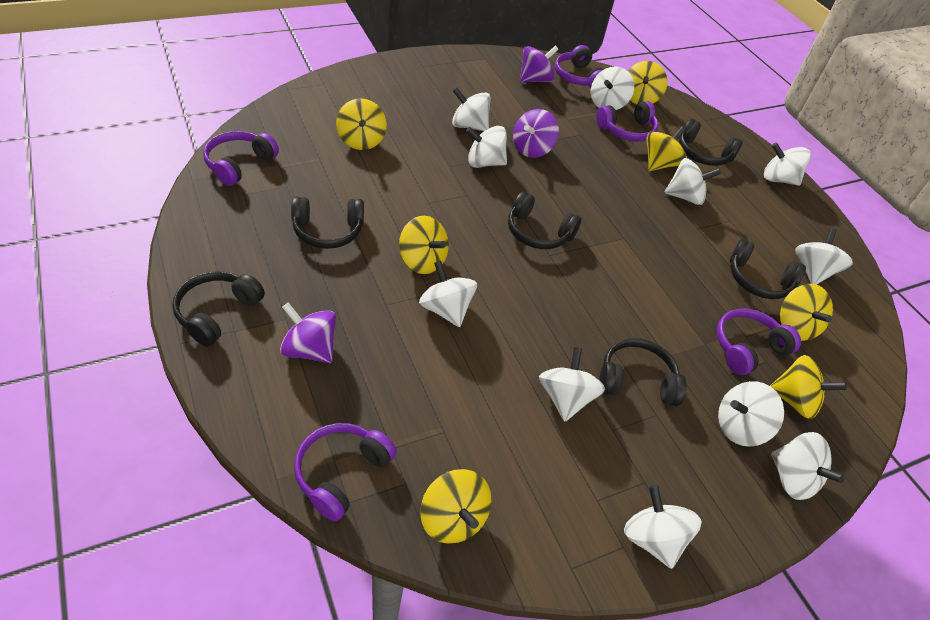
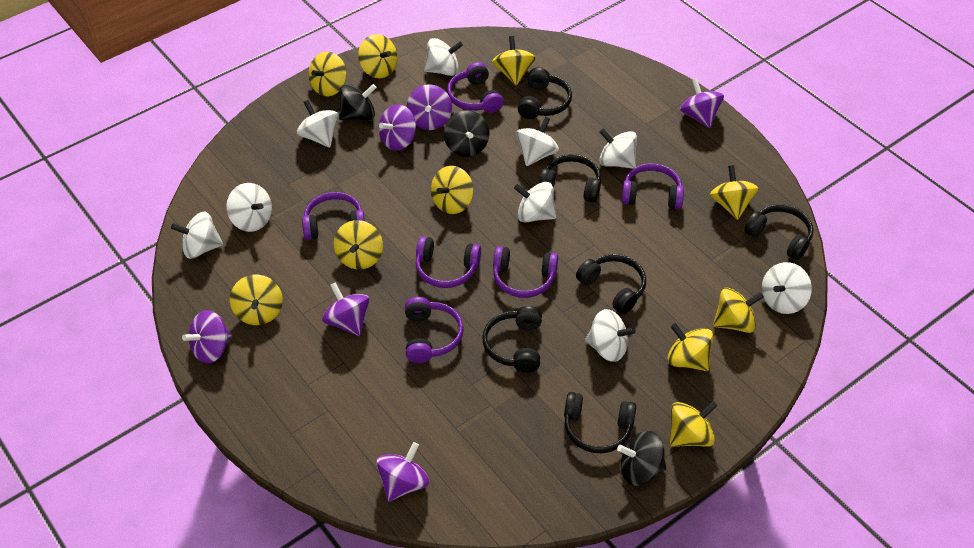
black spinning top: none = 0 -> [339,84,377,120] [444,110,490,157] [617,431,666,486] = 3
purple headphones: [203,131,279,186] [294,423,397,522] [555,45,604,88] [596,101,659,141] [716,309,801,375] = 5 -> [302,192,365,240] [405,297,464,363] [416,236,481,288] [447,62,504,113] [493,246,558,298] [622,163,684,210] = 6
purple spinning top: [280,302,336,363] [513,109,559,158] [520,46,558,82] = 3 -> [182,310,232,364] [322,282,370,336] [376,442,429,502] [379,104,416,151] [407,84,452,130] [680,79,724,128] = 6
white spinning top: [419,261,477,327] [452,87,491,131] [466,126,507,168] [539,347,605,422] [591,67,634,110] [624,484,702,569] [664,158,721,205] [718,381,784,447] [764,142,811,186] [771,432,845,500] [795,228,853,285] = 11 -> [171,212,223,259] [226,183,272,232] [297,100,338,148] [424,38,463,76] [514,182,556,223] [516,117,559,166] [585,309,636,362] [599,128,637,169] [762,262,812,314] = 9
yellow spinning top: [336,98,387,150] [399,216,449,274] [420,469,491,544] [628,61,668,104] [647,126,687,171] [770,355,847,419] [780,284,833,341] = 7 -> [230,275,283,325] [308,52,347,96] [334,220,383,269] [358,34,397,78] [431,166,474,214] [492,36,536,86] [667,323,713,371] [670,401,718,447] [710,165,759,220] [713,288,764,333] = 10

